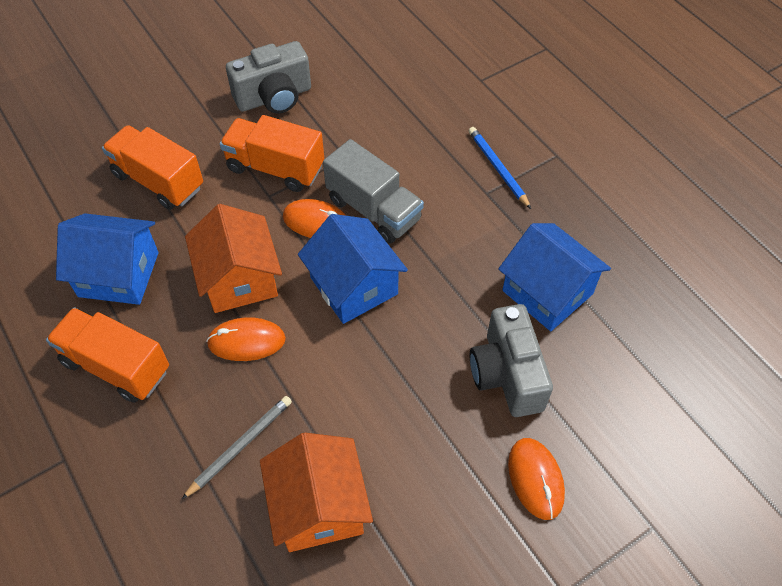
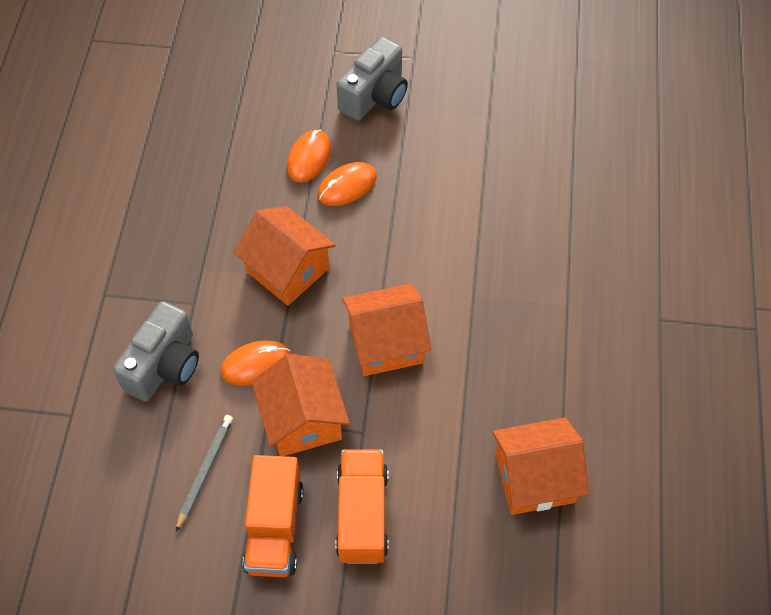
blue house: [56,213,158,305] [298,214,408,324] [498,223,611,331] = 3 -> none = 0
blue pencil: [469,127,531,209] = 1 -> none = 0
grey truck: [323,139,424,244] = 1 -> none = 0
orange house: [185,204,282,313] [260,433,373,552] = 2 -> [233,206,336,306] [251,354,350,456] [342,284,431,376] [492,417,589,515] = 4
orange truck: [46,307,169,403] [102,125,203,210] [220,115,324,192] = 3 -> [243,455,304,577] [335,450,389,564] = 2

